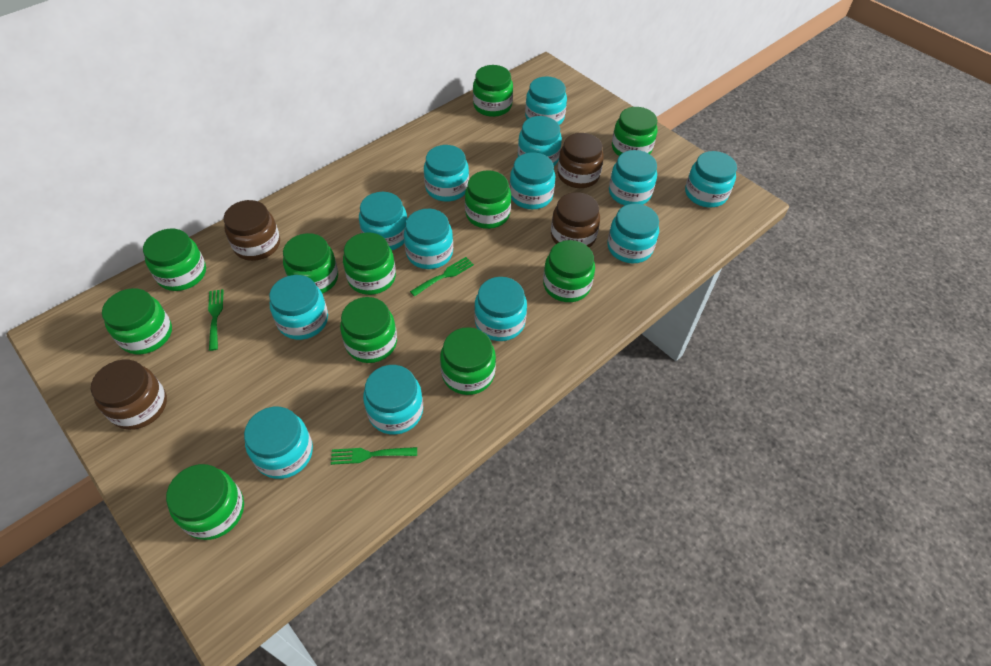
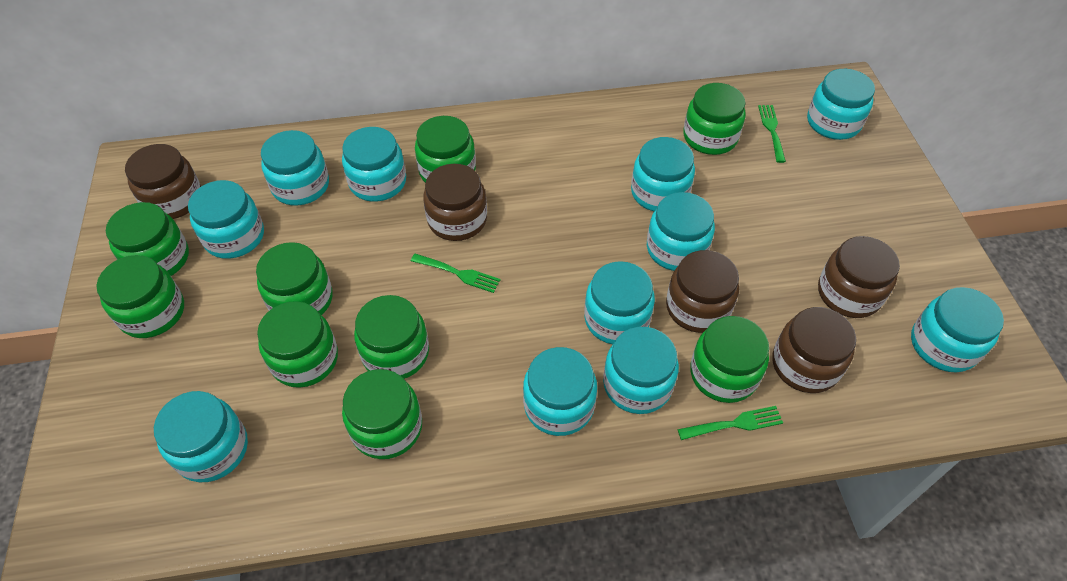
brown jar: [91,360,167,430] [224,200,280,261] [551,192,600,248] [558,133,604,188] = 4 -> [125,144,201,219] [423,164,487,241] [666,250,739,333] [772,307,856,393] [818,236,900,318] = 5
green jar: [102,288,172,354] [143,229,206,291] [166,464,244,540] [283,233,338,294] [340,297,397,363] [343,232,396,295] [440,327,496,395] [465,170,511,229] [473,65,513,117] [543,240,595,302] [612,107,657,156] = 11 -> [96,255,184,338] [106,202,189,276] [256,242,333,315] [257,301,338,388] [342,369,422,459] [354,295,429,379] [415,116,476,183] [683,83,746,155] [690,316,769,403] = 9
turquoise jar: [244,407,313,479] [269,275,328,340] [359,192,407,250] [363,365,423,435] [404,209,453,269] [424,145,469,202] [474,277,527,341] [509,152,555,209] [518,116,562,166] [525,76,567,125] [608,204,659,263] [609,150,657,205] [685,151,737,207] = 13 -> [154,391,248,482] [188,180,264,259] [261,130,329,205] [342,127,406,202] [523,347,597,436] [584,261,655,344] [603,327,679,414] [631,137,695,211] [647,192,715,271] [807,69,875,140] [911,287,1004,372] = 11

